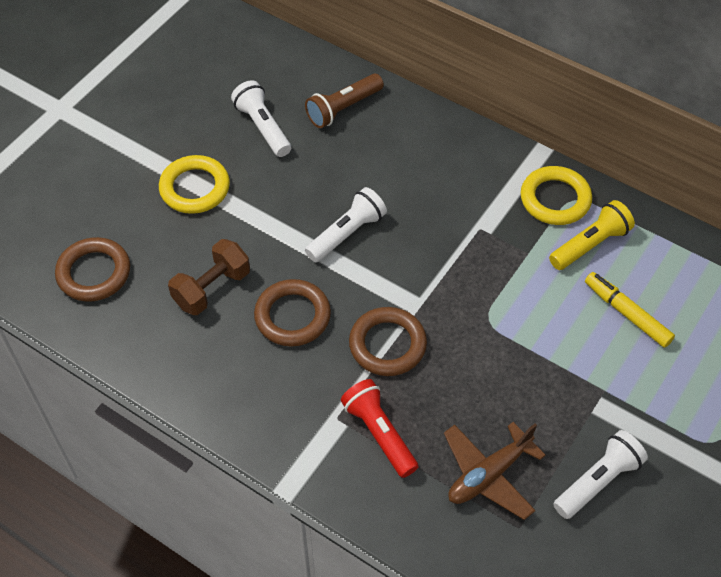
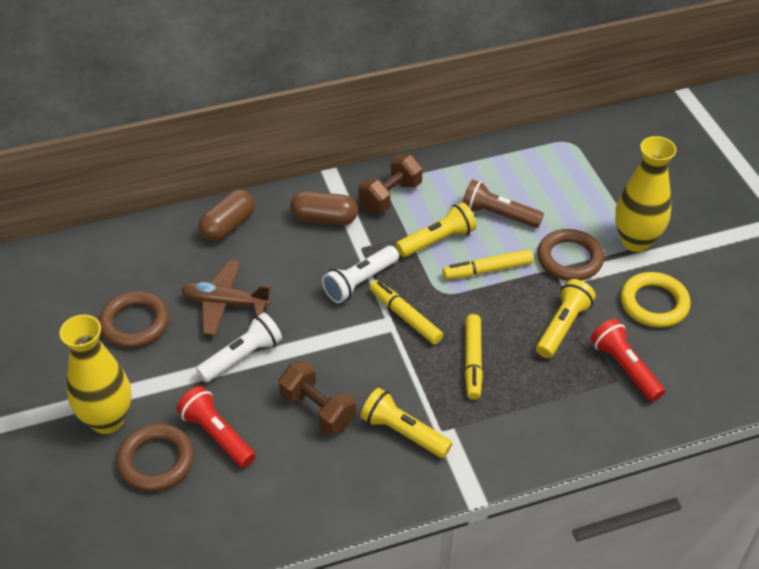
brown capsule: none = 0 -> [198,189,255,242] [290,191,358,225] = 2
brown dumbbell: [168,239,250,315] = 1 -> [278,361,356,435] [358,154,423,213] = 2
red flashlight: [341,379,418,478] = 1 -> [177,386,256,468] [591,319,665,402] = 2
white flashlight: [231,80,291,157] [305,187,387,262] [553,430,648,519] = 3 -> [196,313,282,382] [322,246,399,303] = 2
yellow flashlight: [549,200,635,270] = 1 -> [360,388,453,458] [396,202,476,257] [536,279,596,358] = 3
yellow marker: [585,272,675,348] = 1 -> [370,280,443,345] [442,249,533,280] [465,314,483,400] = 3
yellow ring: [159,155,230,214] [521,166,592,225] = 2 -> [621,272,691,328] = 1
yellow vase: none = 0 -> [59,315,131,434] [615,136,677,252] = 2

